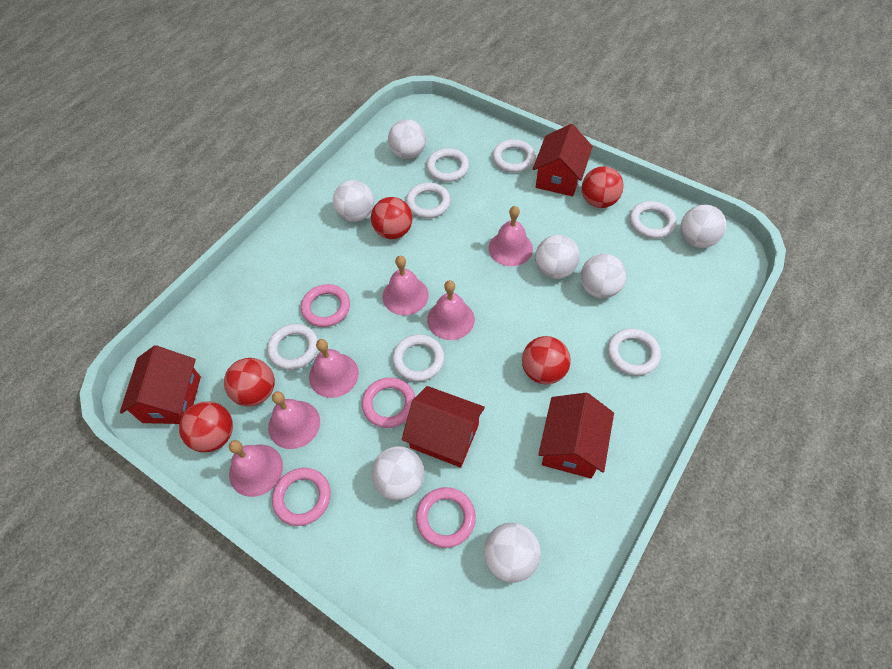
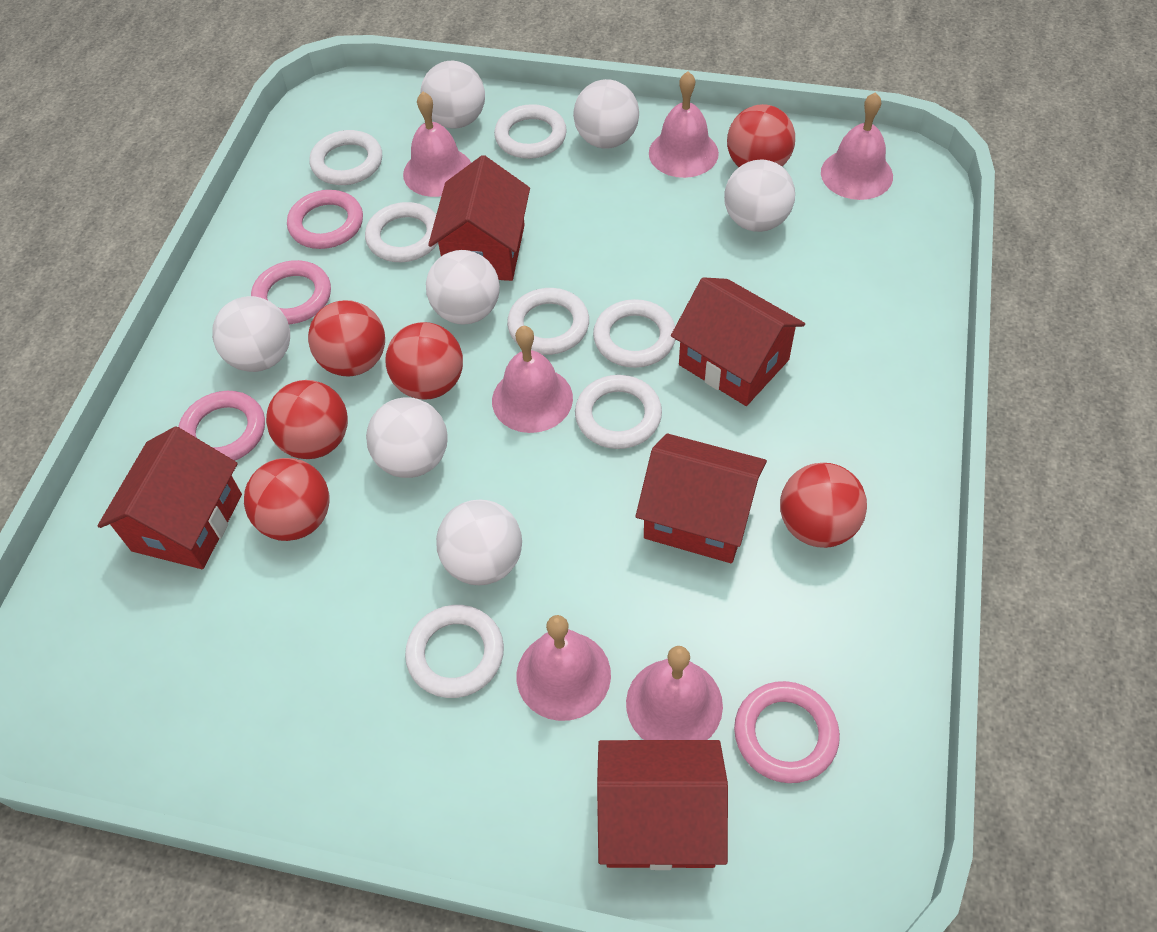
red ball: [179,401,233,452] [224,358,275,407] [371,197,412,239] [522,336,571,384] [582,166,624,208] = 5 -> [244,458,330,541] [266,380,348,459] [308,300,385,376] [386,322,463,400] [727,104,795,167] [780,463,867,548] = 6
red house: [120,345,201,424] [402,386,485,468] [533,124,593,197] [538,393,614,478] = 4 -> [98,426,242,569] [428,155,530,281] [597,740,728,870] [636,434,767,563] [671,277,805,406] = 5

